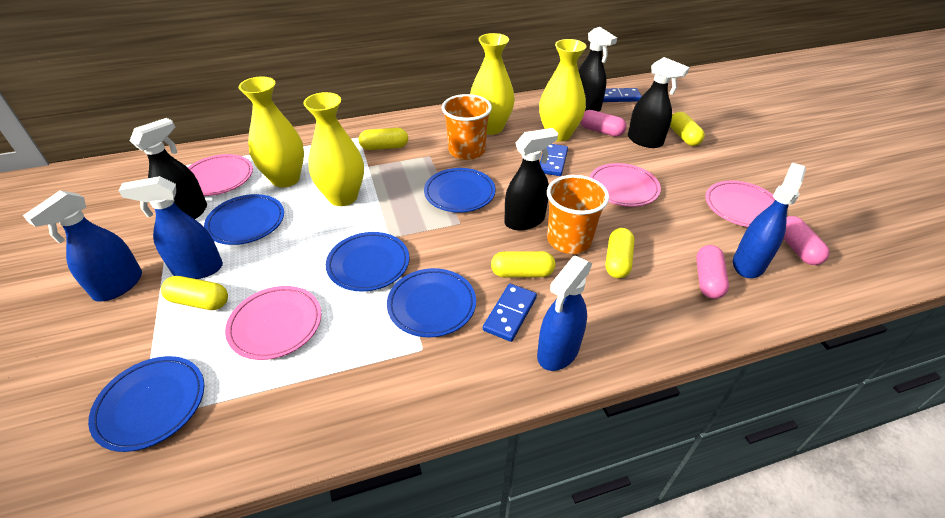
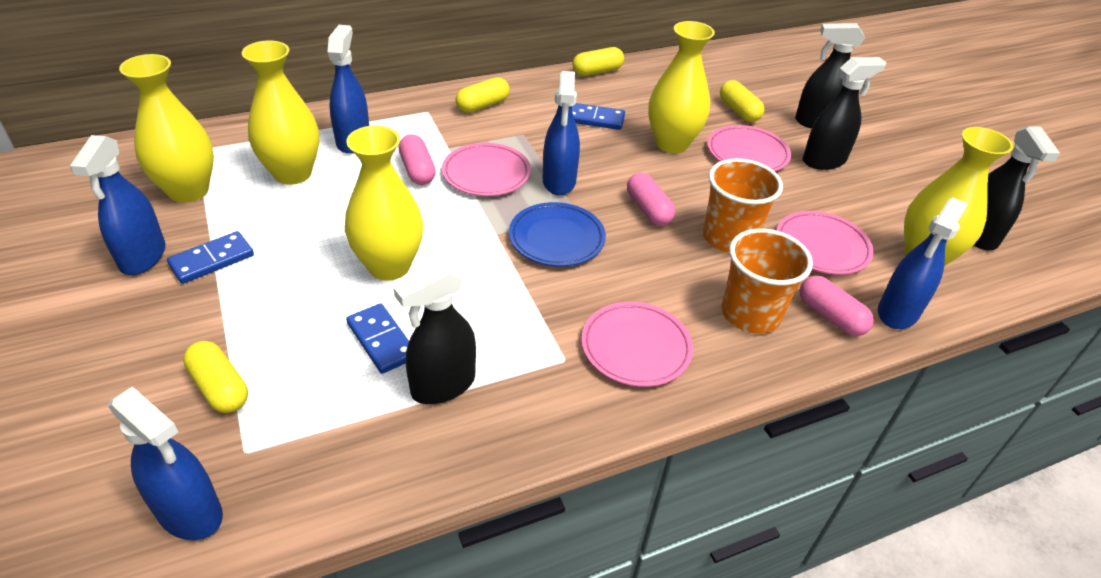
blue plate: [88,356,204,452] [204,194,284,245] [326,232,409,292] [387,268,476,337] [424,168,496,212] = 5 -> [509,202,606,266] = 1
blue spray bottle: [23,190,142,301] [118,176,223,279] [537,255,592,371] [733,162,806,278] = 4 -> [70,135,165,275] [108,387,223,540] [328,25,369,154] [543,71,580,196] [878,198,968,329] = 5
yellow capsule: [161,276,228,310] [359,128,408,150] [491,251,555,277] [606,228,635,278] [670,112,705,146] = 5 -> [183,341,248,413] [456,77,510,113] [573,47,624,76] [720,80,764,122] = 4
yellow vase: [239,76,304,188] [303,92,364,206] [470,33,515,135] [539,39,587,142] = 4 -> [119,54,214,203] [242,41,319,185] [345,126,423,281] [648,21,715,153] [904,127,1013,266] = 5

